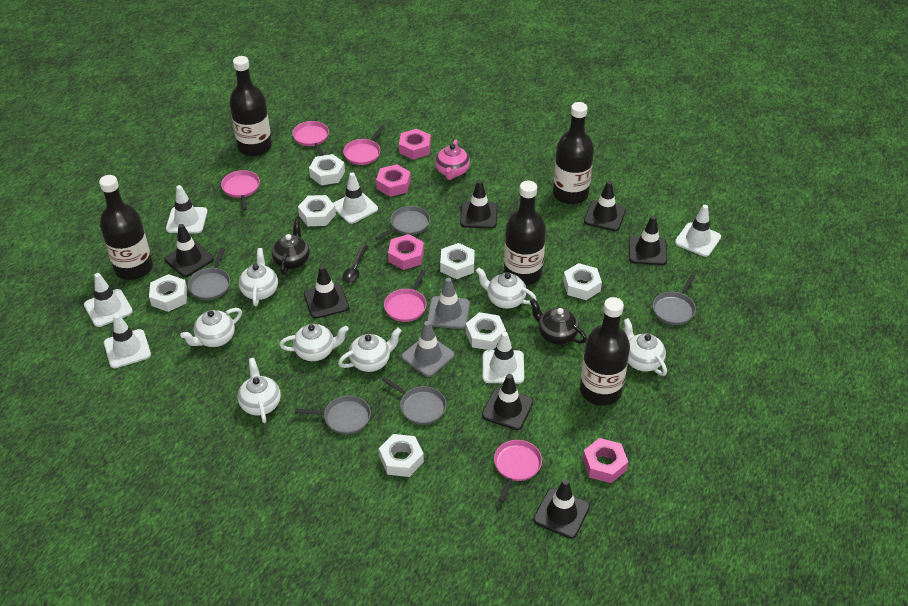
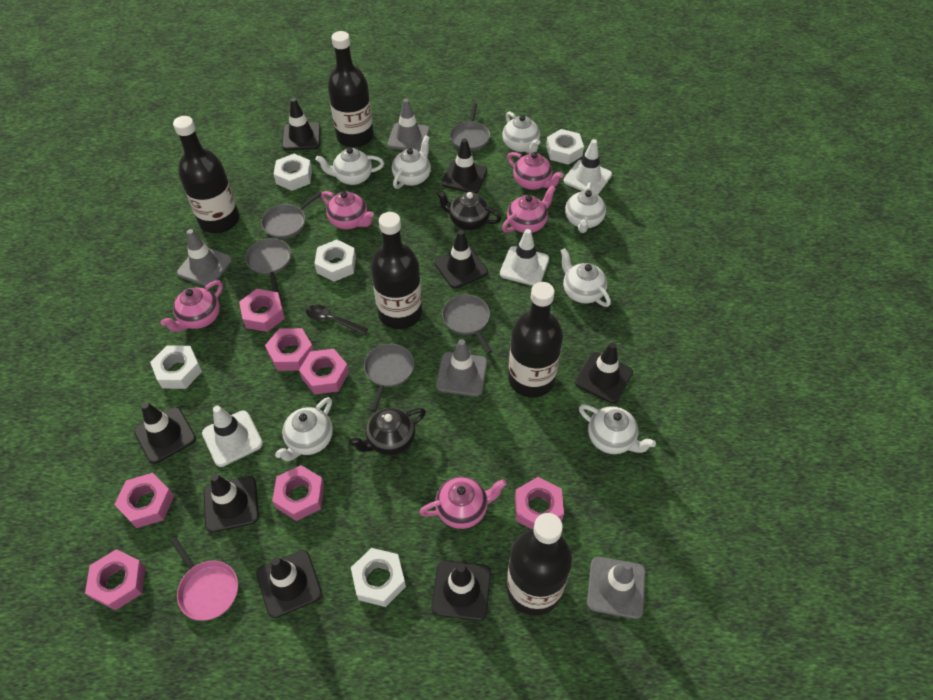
black traffic cone: [164,224,214,277] [304,266,349,319] [460,180,498,229] [482,374,534,430] [533,479,590,539] [584,181,626,231] [629,216,667,265] = 7 -> [134,402,196,464] [204,474,259,533] [256,550,322,618] [282,98,321,151] [431,560,491,621] [435,230,488,289] [441,138,487,193] [575,343,633,403] = 8
grey traffic cone: [402,321,455,377] [427,278,470,329] = 2 -> [177,229,232,286] [388,99,430,152] [436,339,487,397] [587,557,646,619] = 4
pink nut: [376,164,411,197] [388,234,424,270] [399,129,431,160] [583,438,628,483] = 4 -> [85,549,146,611] [114,473,174,528] [239,289,285,332] [265,328,314,371] [272,465,324,521] [299,349,349,394] [515,477,564,529] = 7
pink pan: [221,170,260,210] [292,121,329,156] [343,125,385,165] [384,270,427,322] [494,440,542,502] = 5 -> [170,538,238,621] = 1
pink teapot: [435,140,470,180] = 1 -> [160,280,223,332] [321,191,374,229] [419,477,507,529] [502,186,556,233] [507,152,563,190] = 5
white nut: [149,274,187,312] [298,195,336,226] [309,154,345,185] [379,434,424,477] [440,243,475,279] [466,312,506,350] [563,263,602,300] = 7 -> [150,345,202,389] [274,154,312,191] [314,240,356,282] [351,548,406,607] [546,129,584,165] = 5
white traffic cone: [84,273,133,327] [104,314,151,368] [166,185,208,234] [333,172,378,224] [483,332,524,384] [675,205,721,257] = 6 -> [202,406,263,467] [500,229,549,286] [564,139,612,195] = 3

